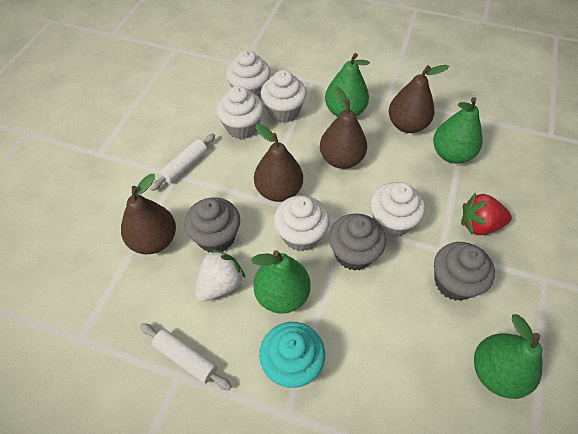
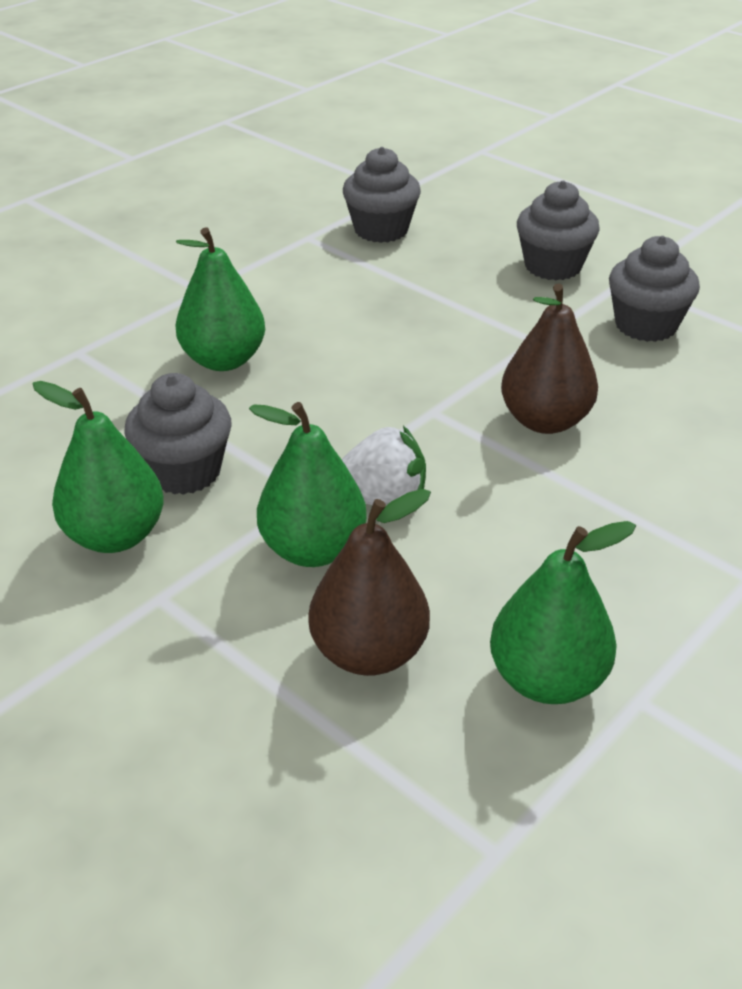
brown pear: [121,174,176,254] [254,124,303,202] [320,87,367,169] [389,65,449,133] = 4 -> [309,489,431,676] [501,284,598,434] = 2
grey cupcake: [184,197,240,253] [329,213,386,271] [434,242,495,301] = 3 -> [124,373,232,495] [343,147,421,243] [517,181,600,280] [609,236,700,342] = 4
red strawberry: [461,192,512,235] = 1 -> none = 0
turquoise cupcake: [259,322,325,388] = 1 -> none = 0
white cupcake: [216,86,264,139] [226,50,271,99] [261,70,307,123] [274,195,330,251] [370,182,425,237] = 5 -> none = 0
white rolling pin: [140,323,232,390] [150,133,215,191] = 2 -> none = 0

